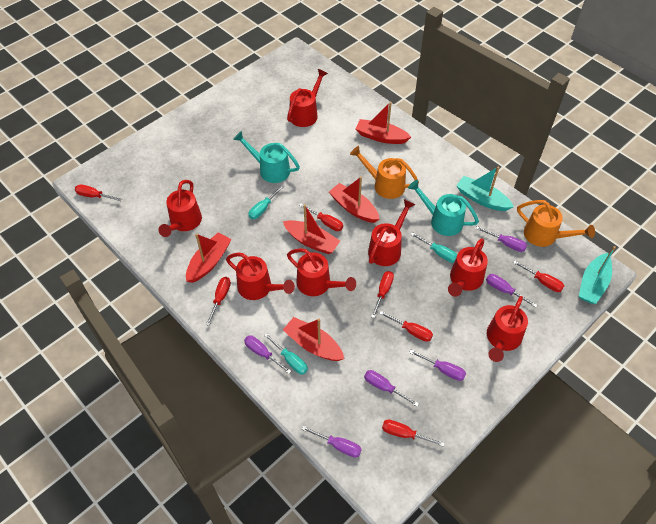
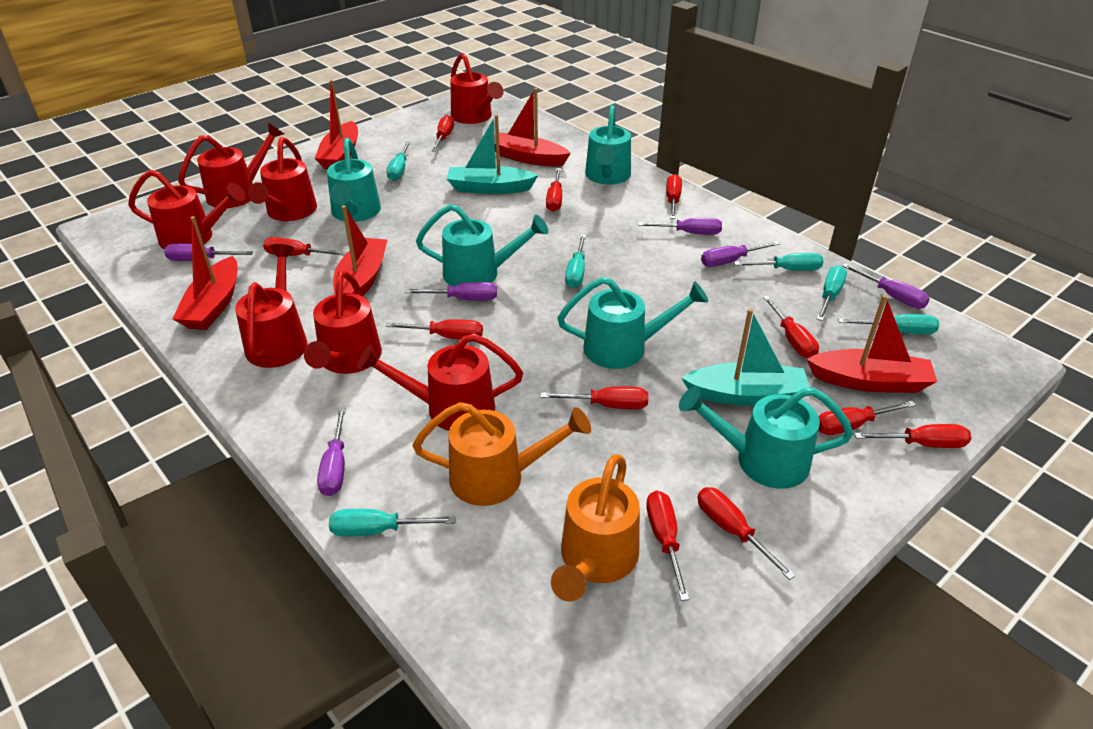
red screwdriver: [75,184,122,201] [206,277,231,326] [299,204,343,231] [371,271,394,318] [379,311,433,342] [382,420,445,447] [513,260,564,292] = 7 -> [263,237,347,256] [386,319,483,340] [432,115,454,151] [541,387,648,409] [546,168,562,212] [646,490,690,601] [666,174,682,219] [698,487,796,580] [763,296,819,358] [818,401,916,435] [854,424,971,448] = 11
turquoise screwdriver: [248,185,284,219] [264,333,308,375] [411,232,457,263] = 3 -> [329,509,456,537] [387,141,411,181] [565,234,586,288] [734,253,824,271] [817,266,847,321] [838,314,939,334] = 6
turquoise watering can: [233,131,300,183] [408,180,479,236] = 2 -> [327,138,381,222] [416,204,548,286] [557,277,708,369] [585,105,631,184] [679,386,853,489] = 5

